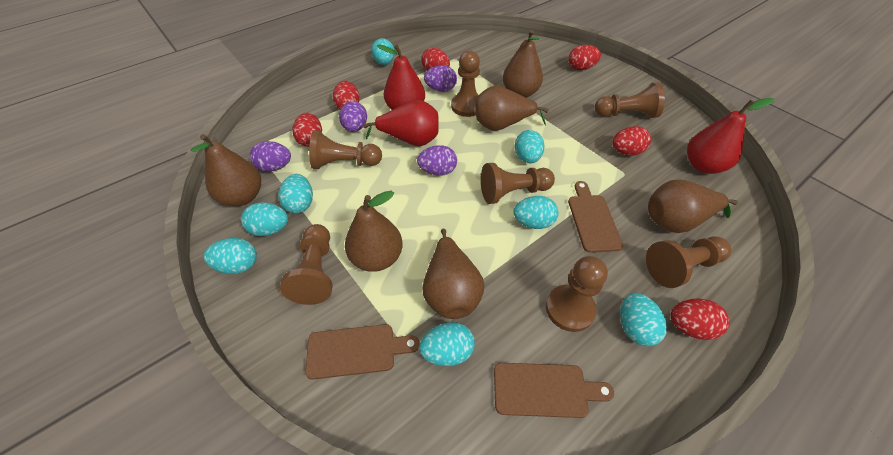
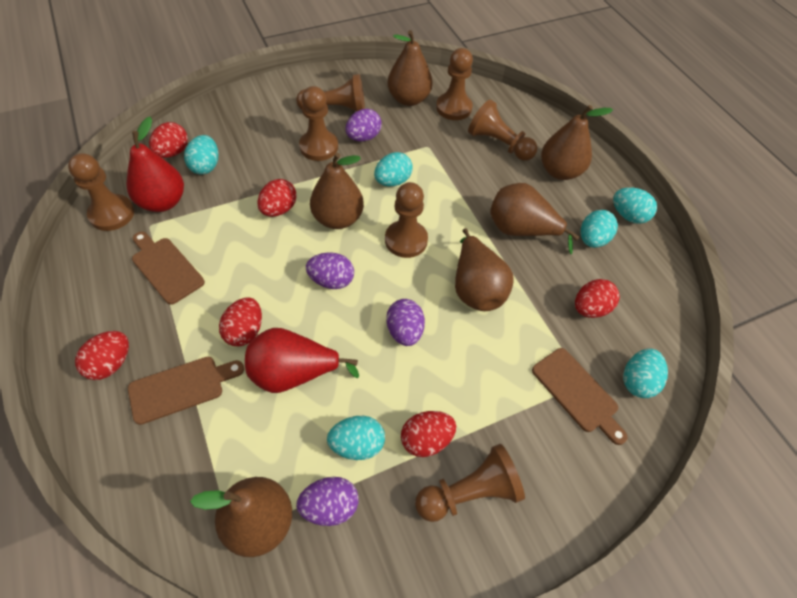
red pear: [363,100,439,146] [377,44,425,110] [687,98,774,174] = 3 -> [126,117,184,212] [245,328,359,393] = 2
turquoise egg: [203,238,257,274] [241,202,288,236] [278,174,313,213] [371,38,394,65] [419,322,475,366] [514,196,559,229] [515,130,544,163] [620,293,667,346] = 8 -> [184,135,218,175] [327,416,385,460] [374,152,413,186] [581,210,618,248] [613,187,657,224] [623,348,668,398] = 6

